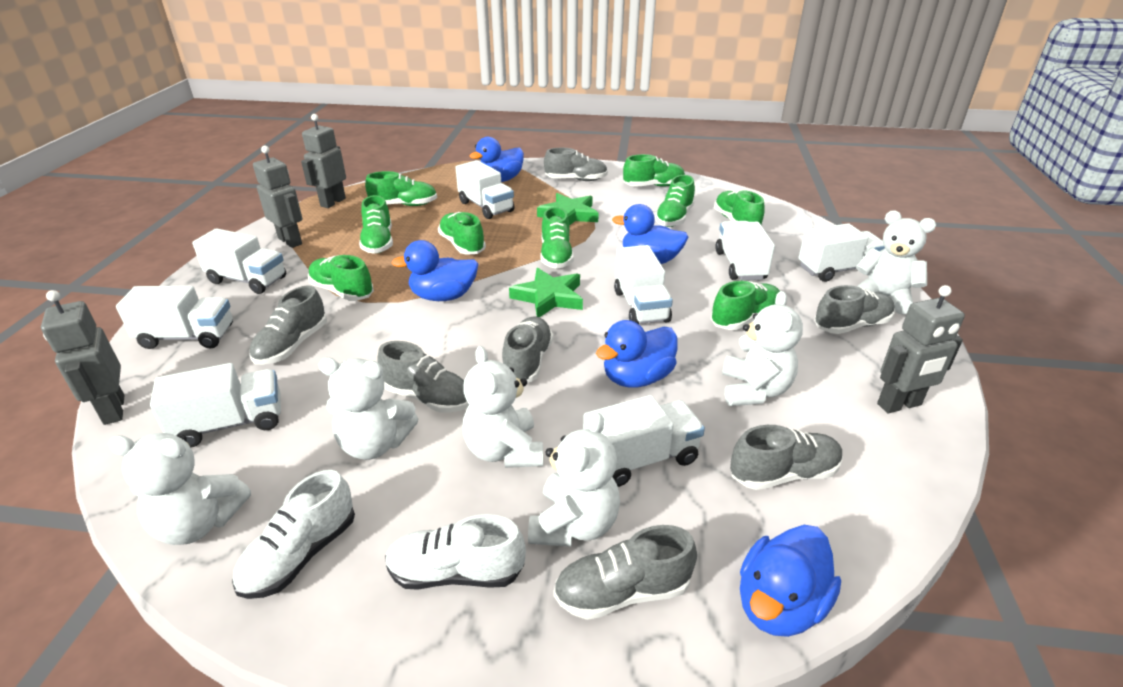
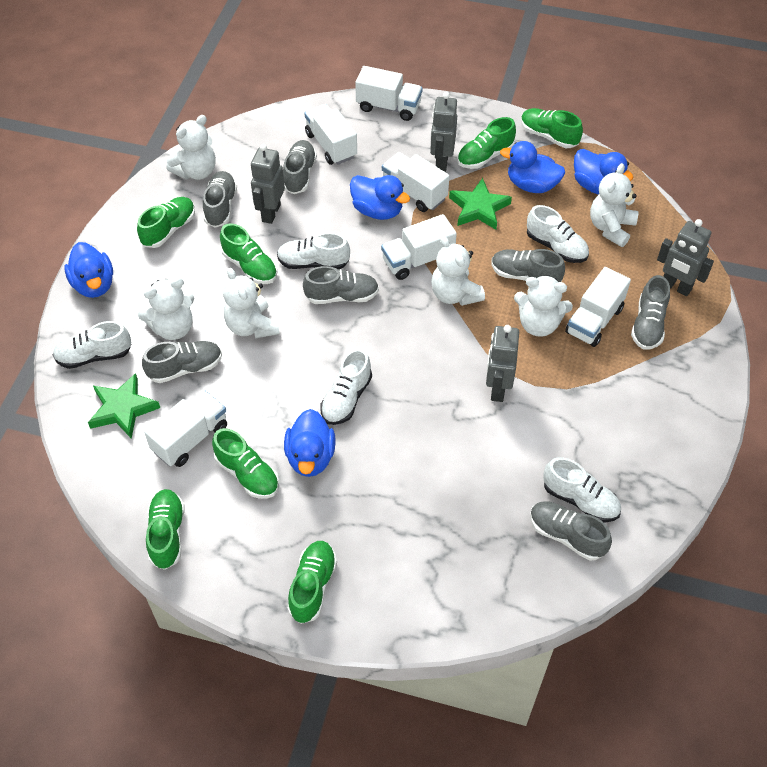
green shoe: [308,255,374,301] [359,195,393,254] [365,171,437,206] [438,212,486,255] [541,207,574,269] [623,154,685,187] [655,175,695,227] [711,281,780,330] [714,190,765,226] = 9 -> [137,197,195,248] [146,489,185,570] [212,428,279,498] [220,223,277,284] [288,541,337,624] [457,117,516,169] [521,108,583,148] = 7
white shoe: [232,470,355,599] [385,514,526,590] = 2 -> [53,321,132,369] [277,233,350,269] [321,349,372,425] [527,205,589,263] [543,457,621,522] = 5
white truck: [116,286,233,349] [150,363,281,448] [192,228,286,294] [455,160,515,219] [583,395,705,487] [614,245,673,324] [715,221,775,280] [798,223,885,282] = 8 -> [144,391,227,467] [304,104,357,165] [355,66,423,121] [381,214,457,280] [382,152,449,212] [565,267,631,347] = 6

